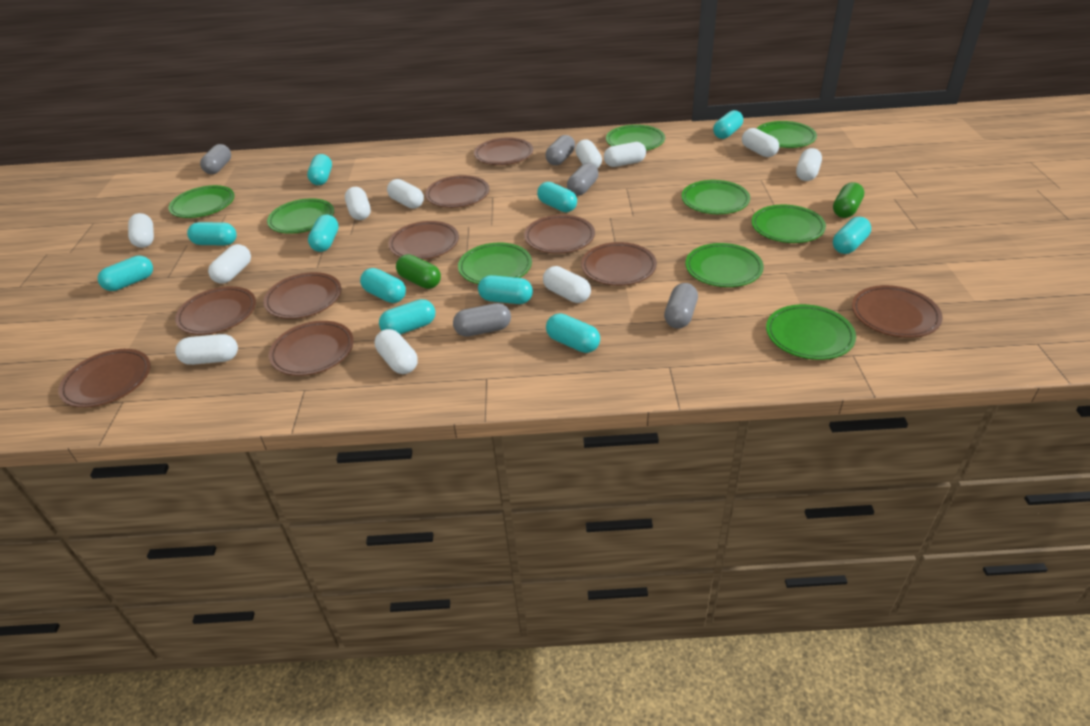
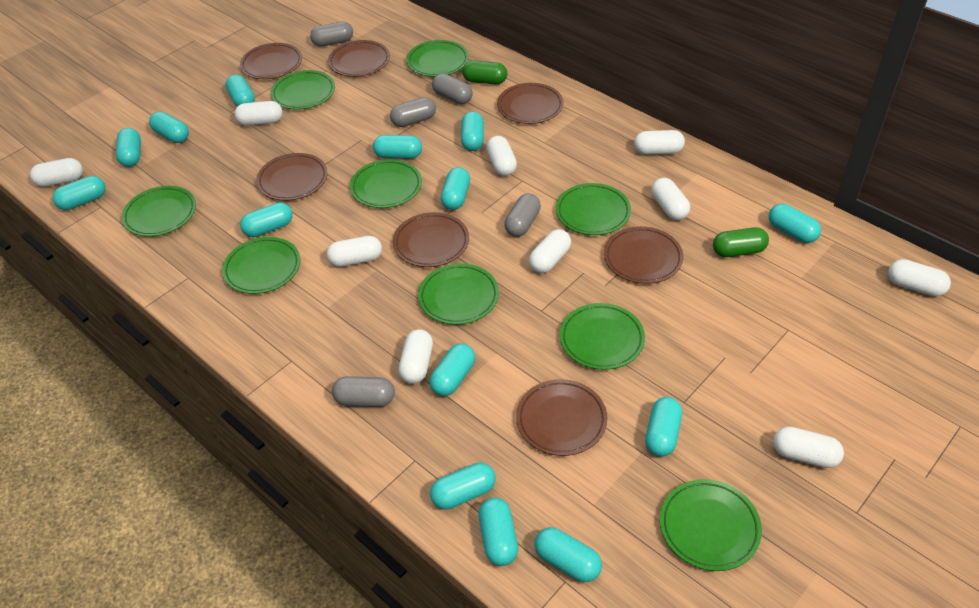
brown plate: [58,349,151,408] [175,286,256,335] [263,272,341,319] [269,321,354,376] [388,221,459,260] [425,175,490,208] [474,137,533,165] [524,215,595,254] [581,242,657,286] [852,285,942,338] = 10 -> [240,43,302,79] [256,153,328,201] [328,40,390,77] [393,212,469,267] [497,83,564,124] [516,379,607,456] [604,226,684,284] = 7
turquoise capsule: [98,256,153,291] [187,222,237,246] [307,154,332,185] [308,214,339,252] [360,268,406,303] [379,299,435,335] [478,275,533,304] [537,182,577,212] [546,313,600,353] [713,110,743,139] [833,217,871,254] = 11 -> [53,176,106,210] [116,128,141,167] [149,111,189,143] [226,75,255,106] [240,202,293,237] [373,135,422,159] [430,344,475,396] [430,462,495,510] [441,167,470,210] [461,111,484,151] [479,498,518,566] [534,527,602,582] [645,397,682,457] [768,204,821,243] = 14
white capsule: [128,213,154,248] [175,334,238,365] [208,244,251,284] [345,187,371,220] [375,329,418,374] [387,179,424,209] [543,266,591,303] [575,139,602,169] [604,142,646,167] [742,128,779,157] [796,148,822,181] = 11 -> [30,158,83,187] [234,101,283,126] [327,236,382,267] [399,329,433,384] [486,136,517,176] [529,229,571,273] [634,130,685,155] [651,178,690,220] [773,427,844,468] [888,259,951,296] = 10

